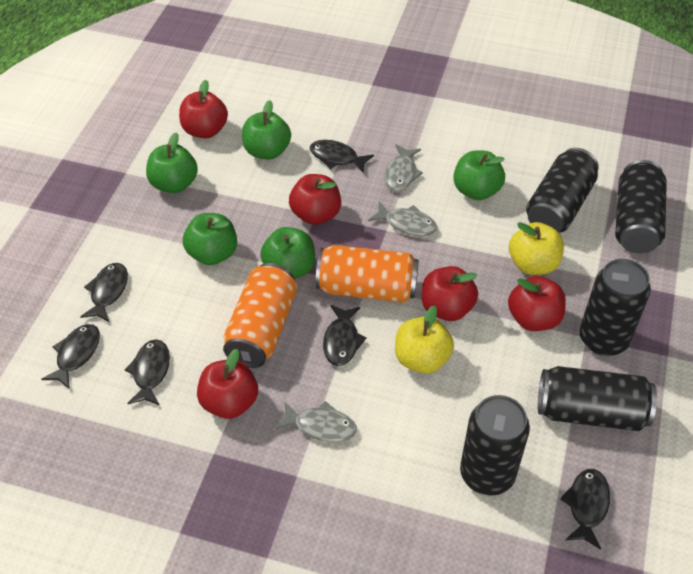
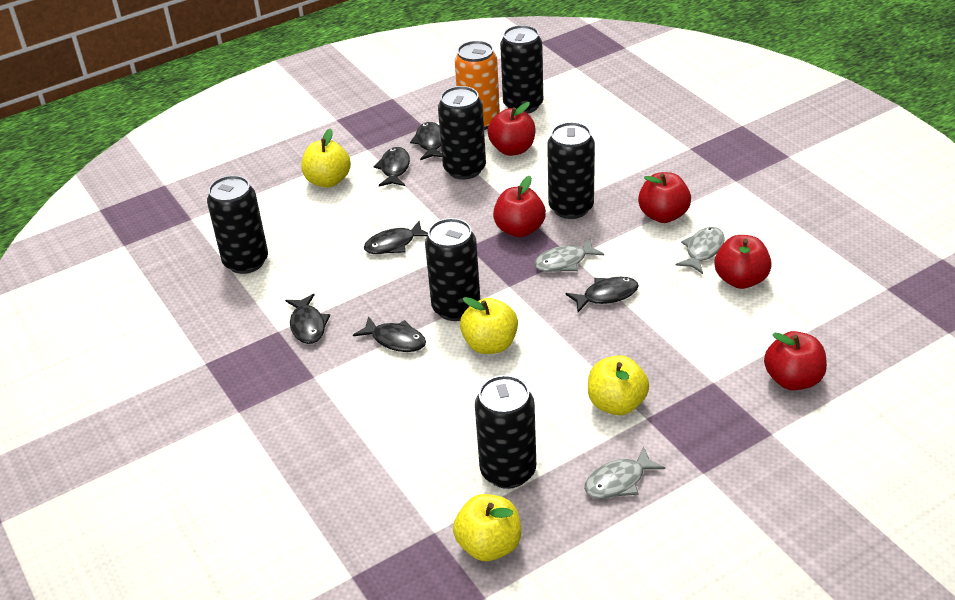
black can: [460,395,530,496] [526,148,599,233] [538,366,657,431] [580,259,651,356] [615,160,667,253] = 5 -> [207,175,268,274] [425,218,480,321] [438,86,486,180] [475,375,536,489] [500,25,543,114] [547,122,595,219] = 6
green apple: [146,133,198,193] [183,213,237,265] [242,100,291,160] [260,227,315,279] [453,150,505,200] = 5 -> none = 0
orange can: [223,263,297,368] [316,245,419,303] = 2 -> [455,41,500,130] = 1
yellow apple: [395,305,454,374] [509,222,564,275] = 2 -> [301,128,351,188] [453,494,521,561] [460,297,518,354] [588,355,649,415] = 4

